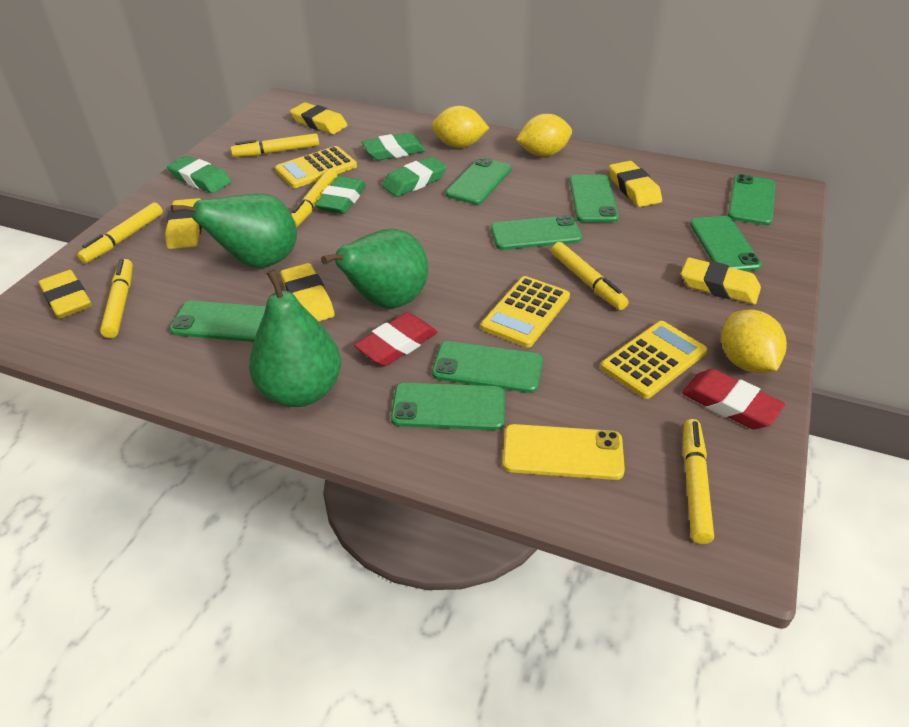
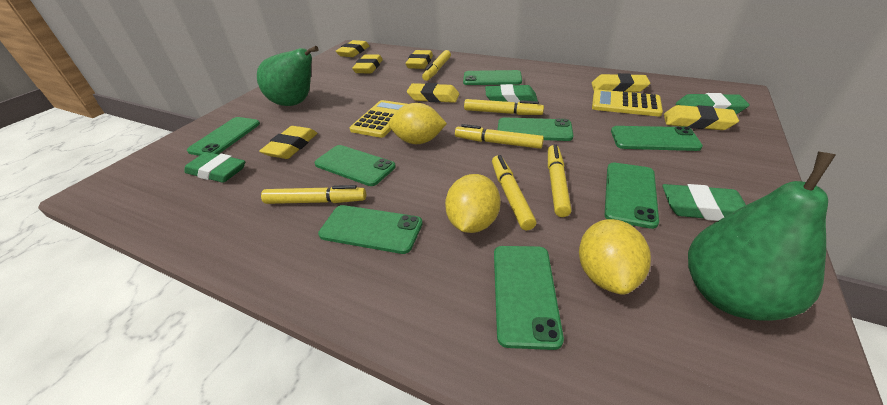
green pear: [171,194,297,268] [249,269,341,407] [321,229,428,308] = 3 -> [257,46,319,106] [688,152,836,321] = 2
red eraser: [354,312,438,366] [682,369,785,429] = 2 -> none = 0
yellow calculator: [275,146,357,188] [481,276,570,348] [601,321,707,399] = 3 -> [350,100,407,138] [592,90,663,116] = 2
yellow eraser: [39,270,92,319] [165,198,202,249] [280,263,335,322] [290,102,348,135] [609,161,662,207] [681,257,761,304] = 6 -> [259,126,317,159] [336,40,369,57] [352,55,383,73] [406,50,433,69] [407,83,459,103] [592,73,650,92] [664,105,739,130] = 7
yellow phone: [503,424,625,480] = 1 -> none = 0

